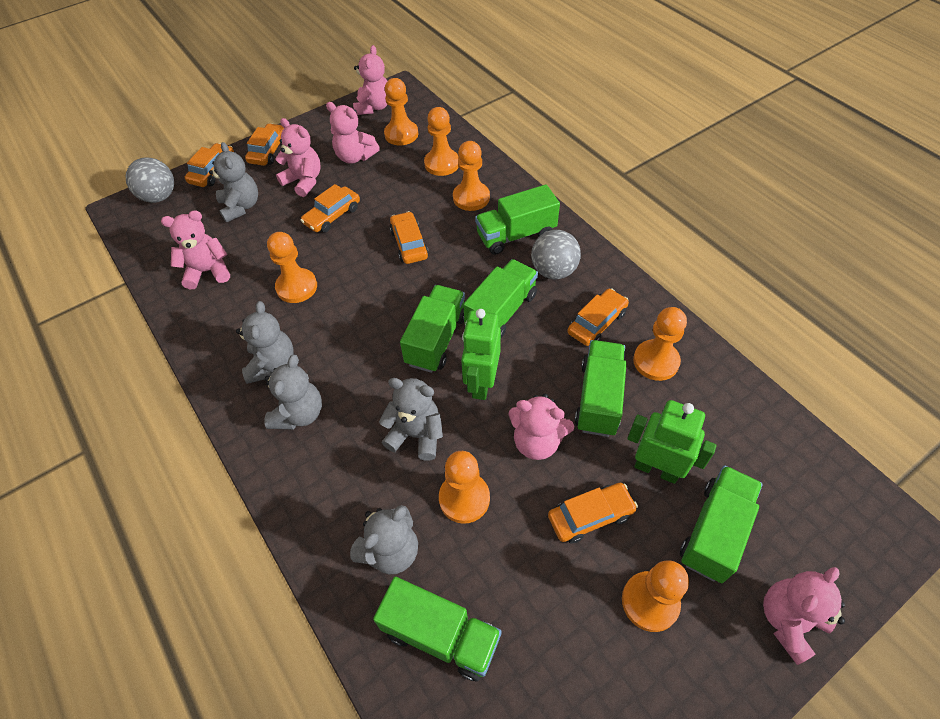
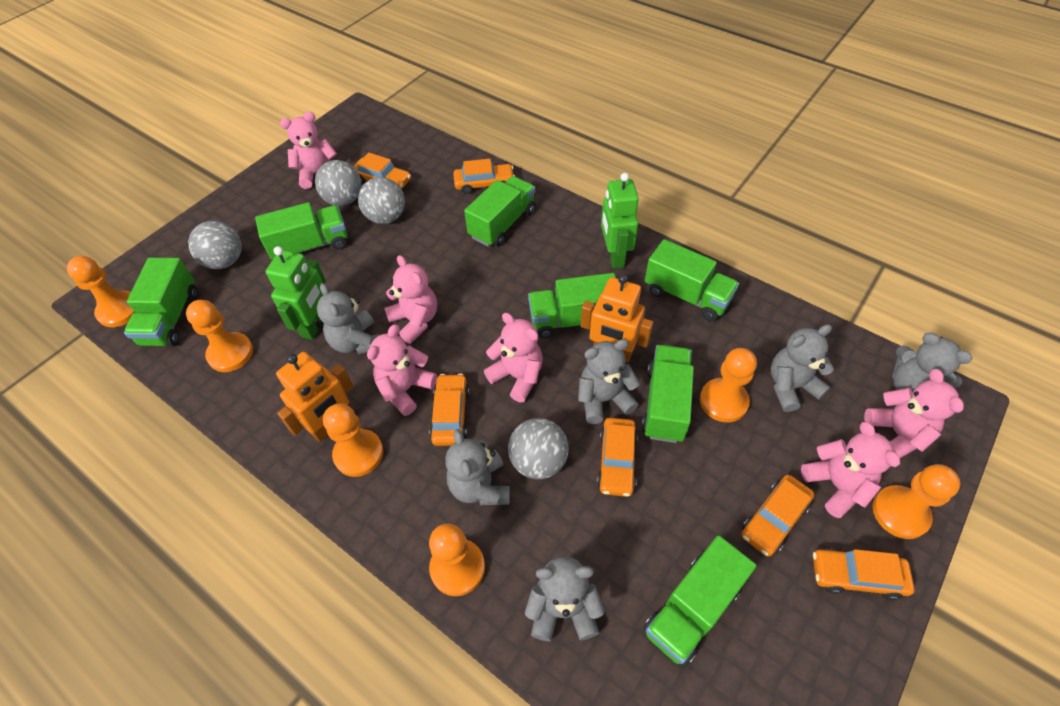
green truck: [373,577,502,681] [400,285,465,373] [463,259,538,338] [475,184,560,255] [575,340,627,437] [680,465,763,583] = 6 -> [124,258,198,346] [255,202,348,259] [464,176,536,247] [528,273,616,338] [641,345,694,443] [643,535,756,666] [645,239,739,321] = 7
grey ball: [126,157,174,203] [531,230,581,279] = 2 -> [188,221,242,269] [315,160,361,206] [358,177,405,224] [508,418,569,479] = 4
grey teddy bear: [209,142,258,222] [236,301,294,384] [265,355,322,429] [350,505,418,575] [379,378,443,461] = 5 -> [317,283,381,355] [445,429,510,505] [525,556,605,642] [578,339,640,424] [770,324,834,412] [892,333,972,392] = 6
orange pawn: [267,232,317,303] [384,78,418,145] [424,107,459,176] [439,451,490,524] [453,141,490,211] [622,561,689,632] [633,307,687,381] = 7 -> [67,256,135,327] [186,300,253,372] [323,403,383,477] [429,523,485,596] [700,348,757,422] [873,464,960,539] = 6
orange robot: none = 0 -> [276,352,353,442] [581,274,653,363] = 2

